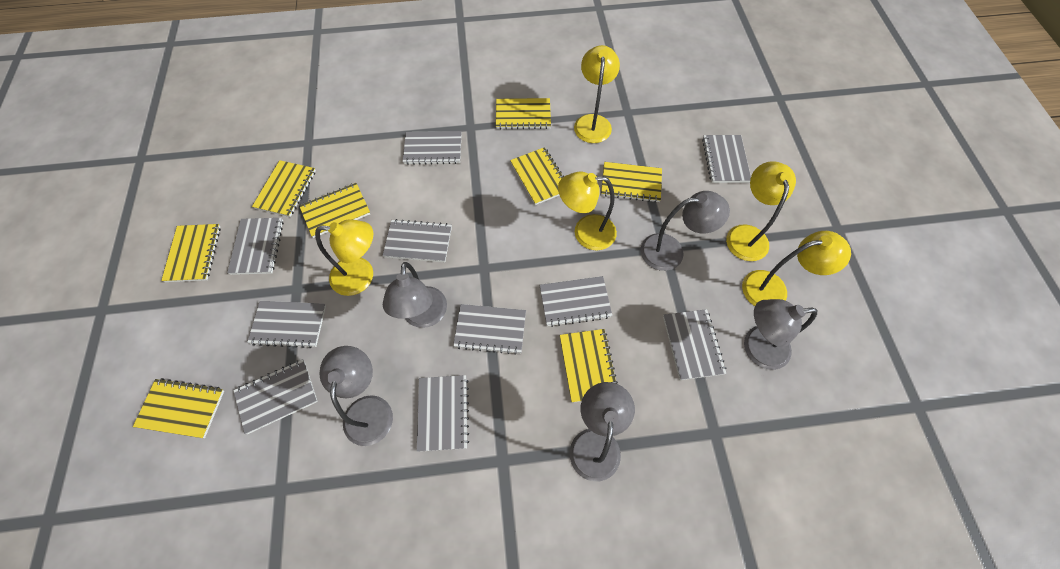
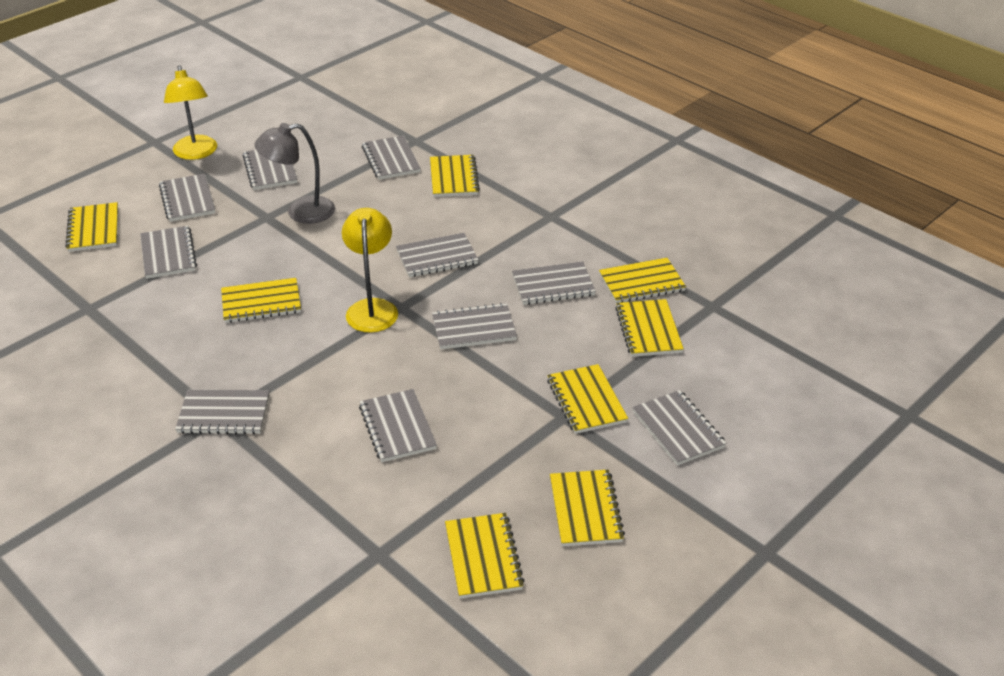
grey lamp: [319,346,393,446] [383,262,447,328] [570,382,635,482] [640,191,730,271] [744,299,817,370] = 5 -> [254,123,335,224] = 1
yellow lamp: [315,219,373,296] [558,172,617,251] [574,45,620,143] [726,161,796,261] [742,231,851,306] = 5 -> [164,65,217,160] [342,208,398,333] = 2

